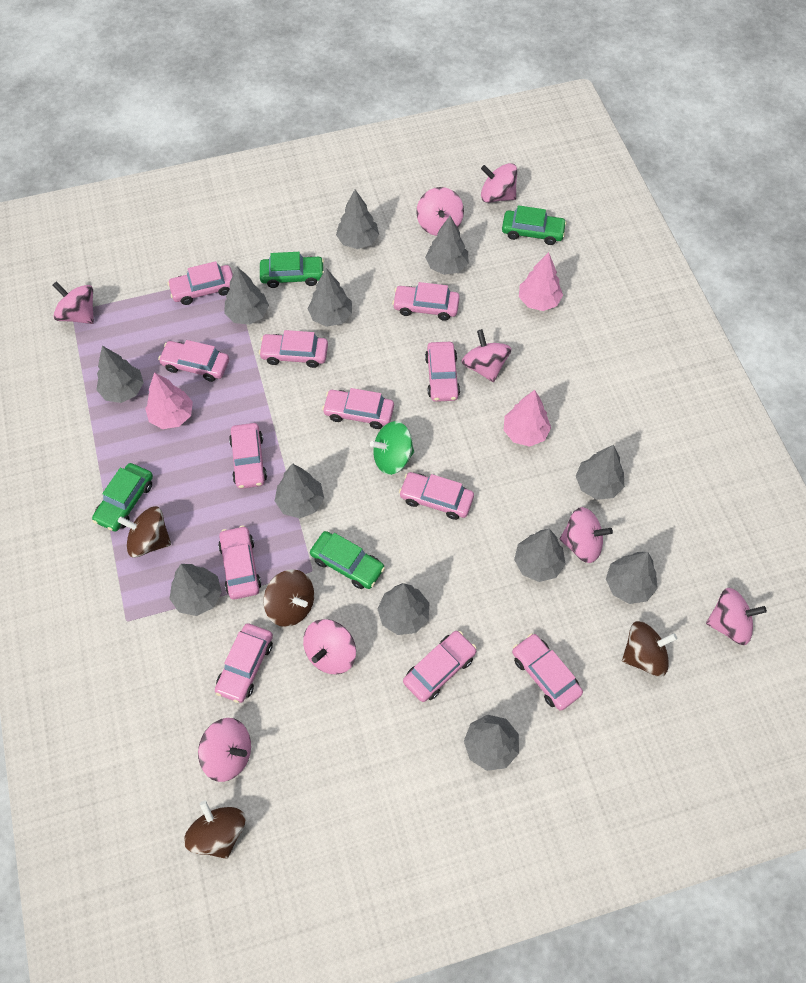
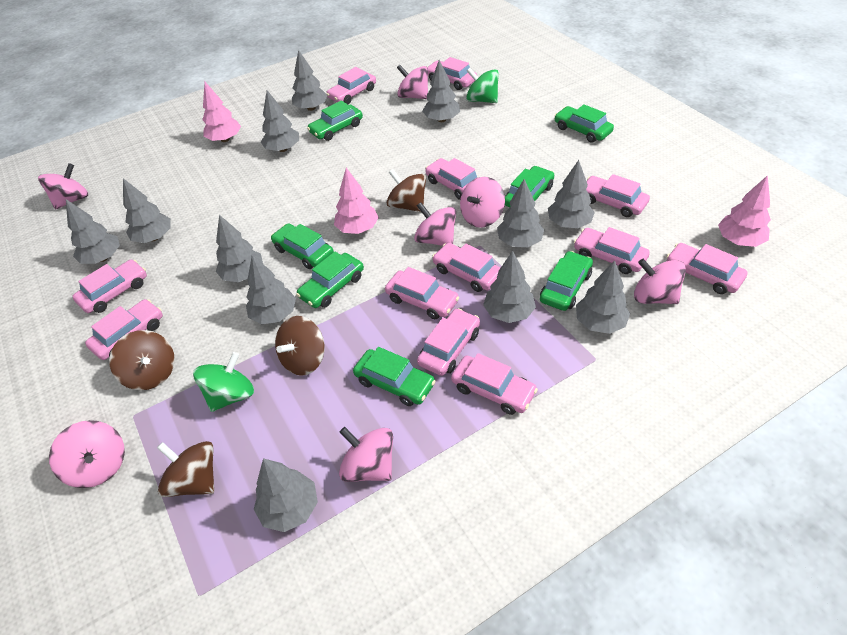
green car: [92,463,153,532] [260,252,324,288] [310,531,385,589] [502,205,567,245] = 4 -> [271,223,334,269] [296,252,364,308] [307,100,363,141] [353,347,436,406] [505,166,554,207] [540,251,593,311] [554,104,614,143] = 7
green spinning top: [370,421,414,475] = 1 -> [193,352,254,412] [466,68,499,103] = 2
pink spinning top: [53,281,94,324] [198,718,251,782] [303,619,356,674] [416,187,464,236] [462,329,511,382] [481,163,517,203] [560,507,613,563] [706,588,767,645] = 8 -> [38,163,88,210] [49,420,125,488] [339,427,393,482] [397,65,428,99] [414,202,456,246] [460,177,505,228] [634,259,686,304] = 7

